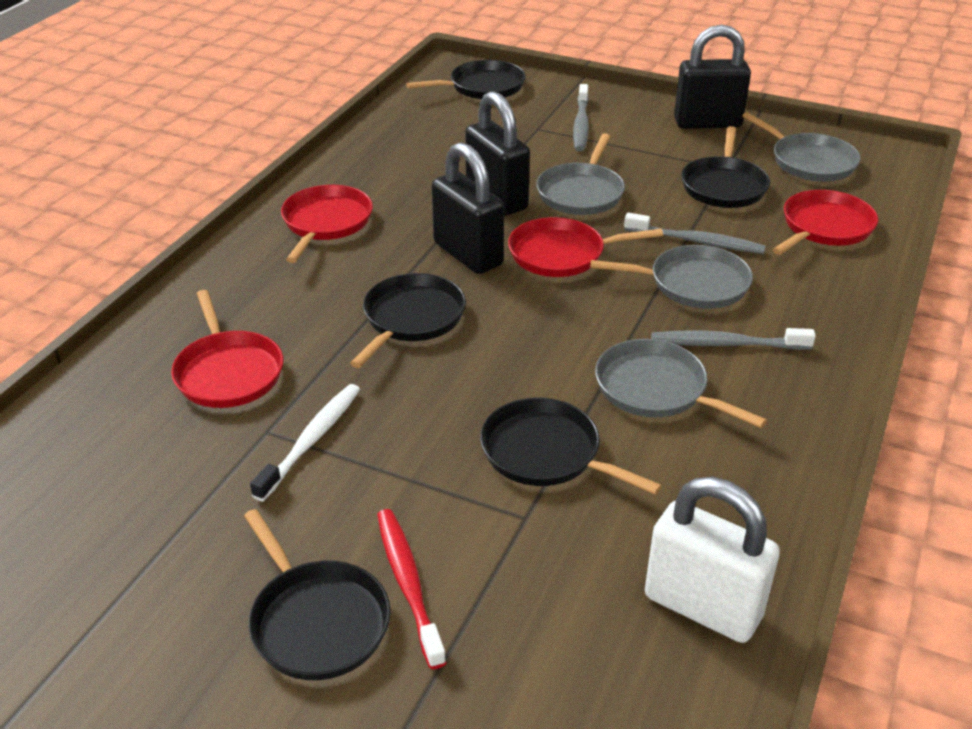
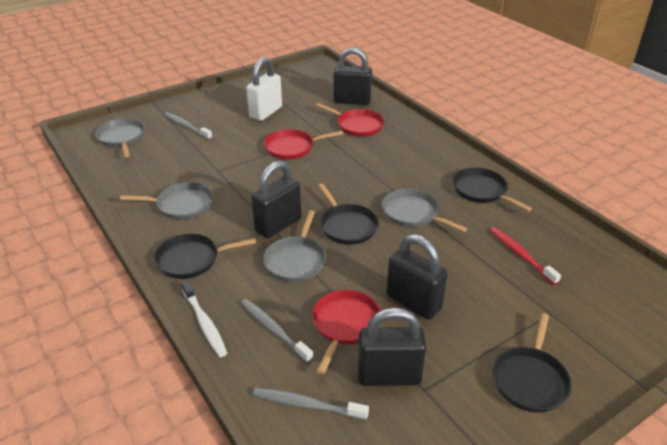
black padlock: [432,142,504,274] [465,91,530,216] [674,25,751,129] = 3 -> [251,161,301,238] [334,47,372,105] [358,308,426,386] [386,234,448,319] = 4
black pan: [244,509,391,680] [350,273,466,368] [406,60,526,99] [480,397,662,495] [681,126,770,208] = 5 -> [154,234,256,279] [318,183,379,245] [452,168,532,212] [492,313,572,413] = 4
red pan: [171,290,283,408] [281,185,373,263] [508,217,663,277] [772,190,878,255] = 4 -> [264,129,343,159] [312,290,381,374] [316,103,385,137] = 3

